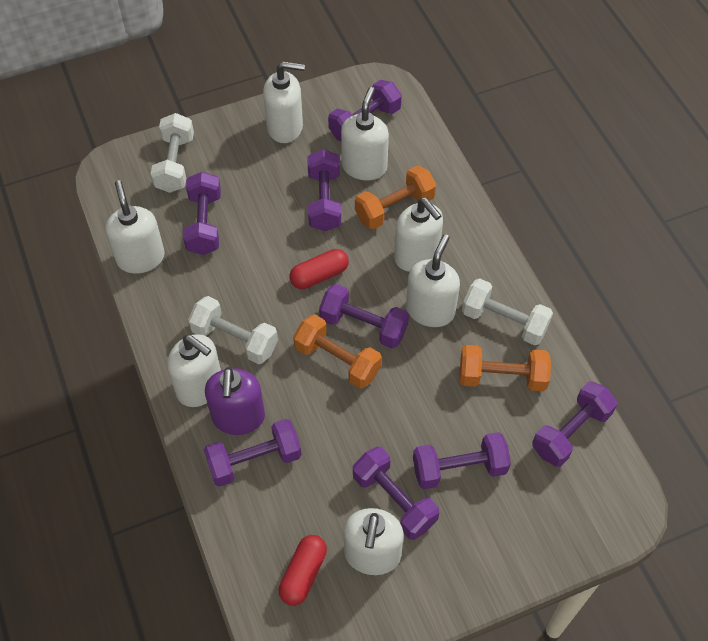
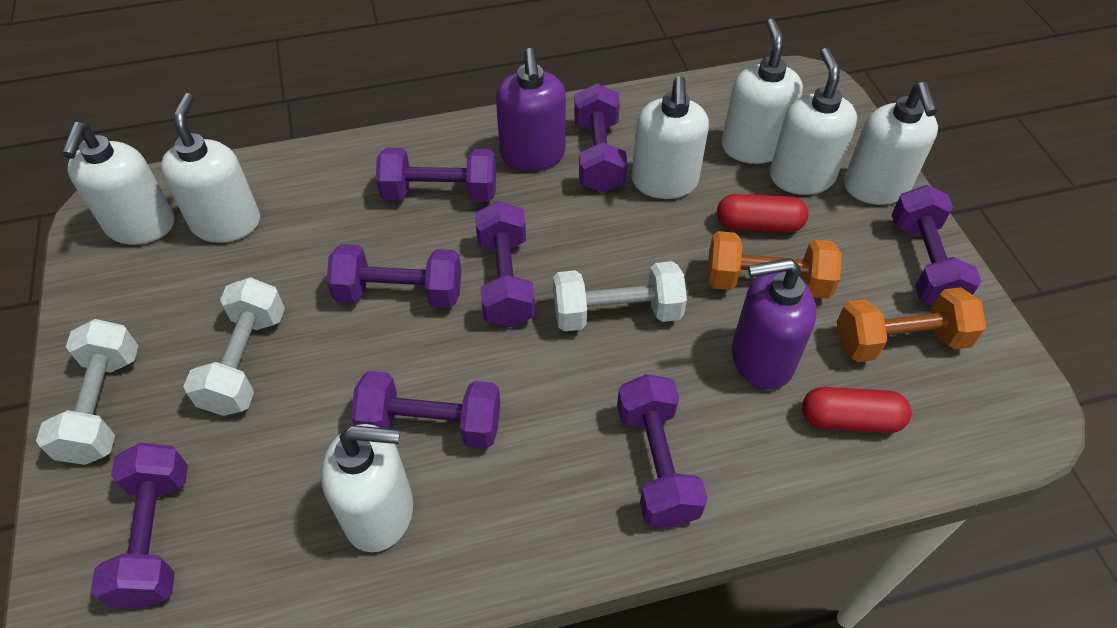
orange dumbbell: [293,314,382,389] [355,166,436,230] [460,345,551,391] = 3 -> [707,231,842,299] [837,287,986,362] = 2
purple soap dispenser: [205,367,265,435] = 1 -> [496,48,566,171] [732,258,816,390] = 2

